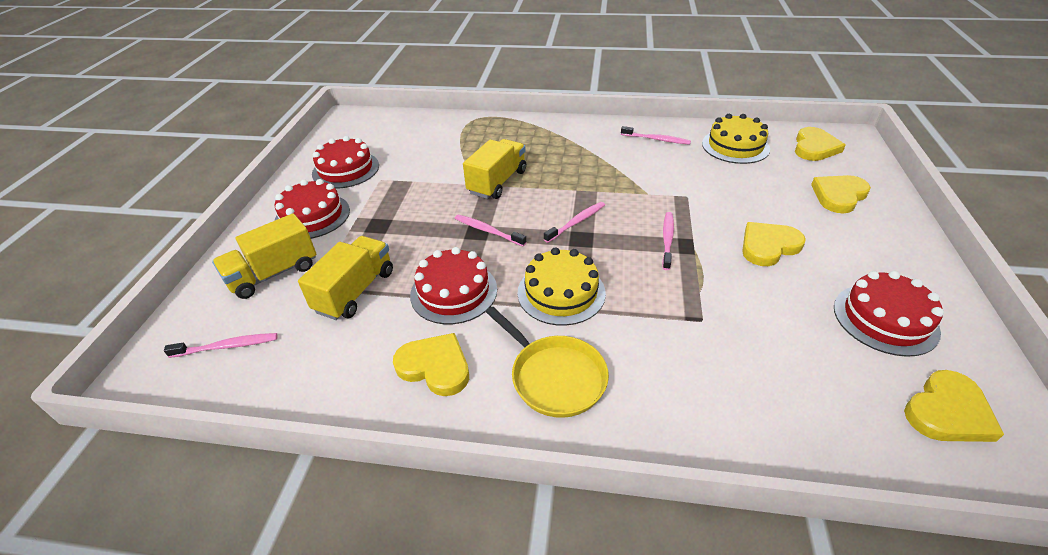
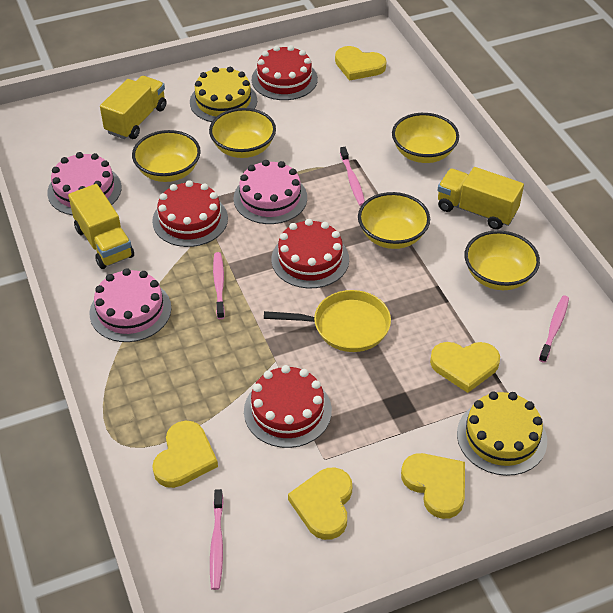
pink cake: none = 0 -> [47,152,122,215] [90,268,171,342] [233,160,307,224] = 3
pink toothbrush: [164,333,278,358] [455,214,526,246] [544,202,605,243] [621,126,691,145] [662,212,674,270] = 5 -> [210,489,223,590] [213,252,225,319] [340,147,365,206] [539,296,569,363] = 4
yellow bowl: none = 0 -> [132,130,201,182] [209,108,276,158] [358,192,430,249] [392,113,459,163] [464,230,540,290] = 5

